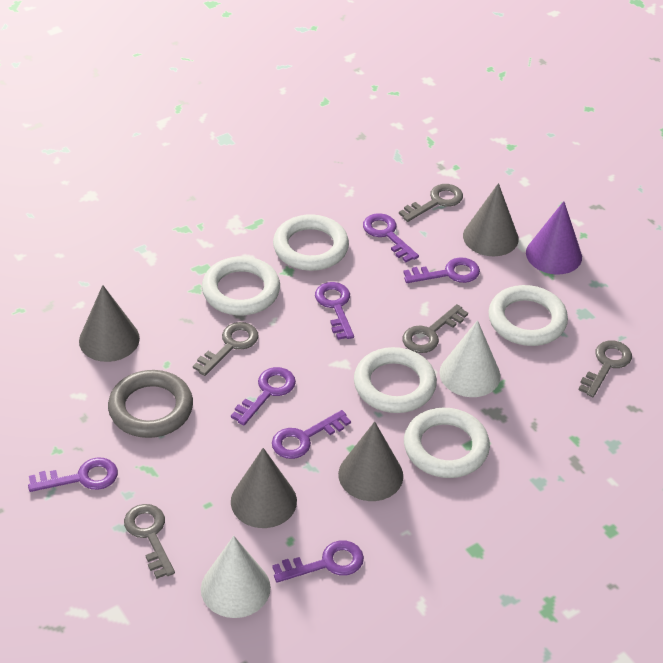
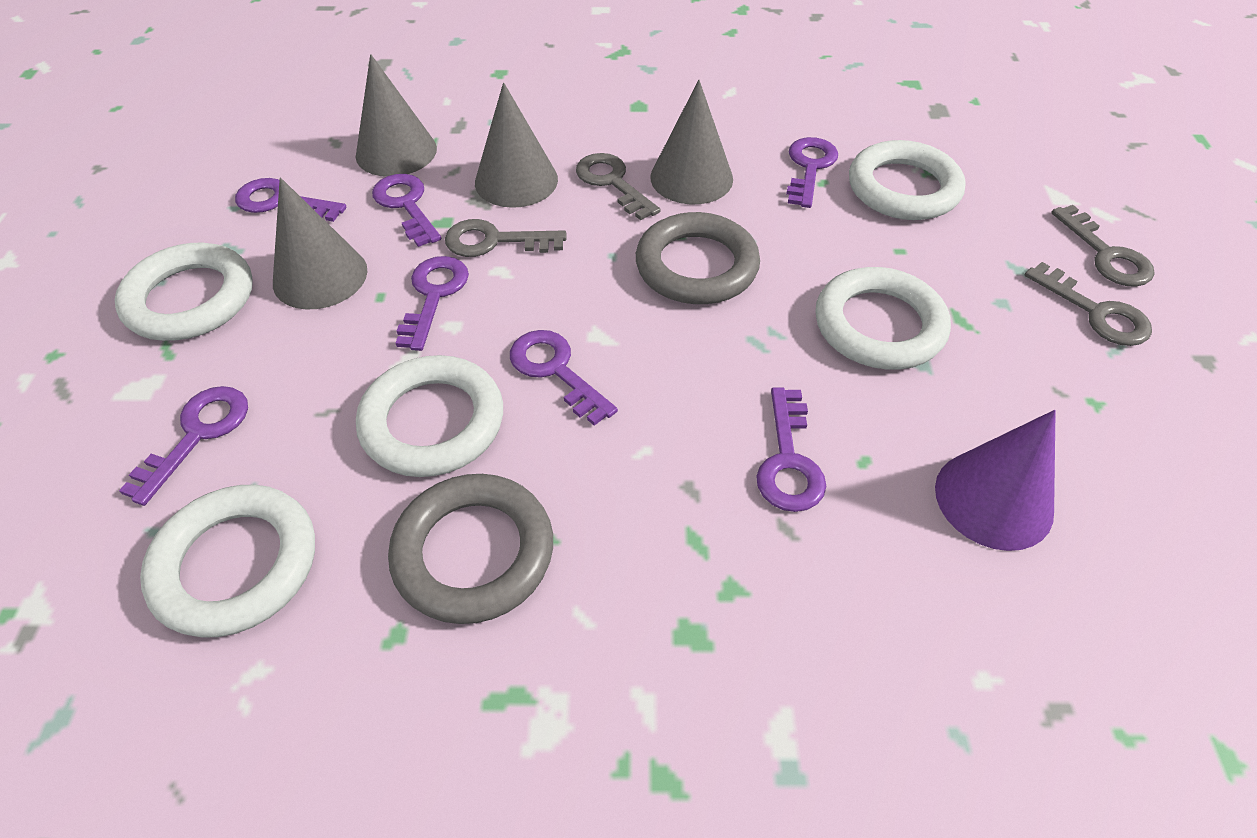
grey key: [124,504,175,579] [193,322,259,376] [399,184,463,222] [403,304,468,353] [579,341,632,397] = 5 -> [445,219,567,257] [576,153,660,220] [1025,262,1152,346] [1051,205,1154,287] = 4
grey ring: [108,370,193,438] = 1 -> [388,474,553,624] [636,212,760,304] = 2
white cone: [201,536,271,618] [439,320,501,397] = 2 -> none = 0

